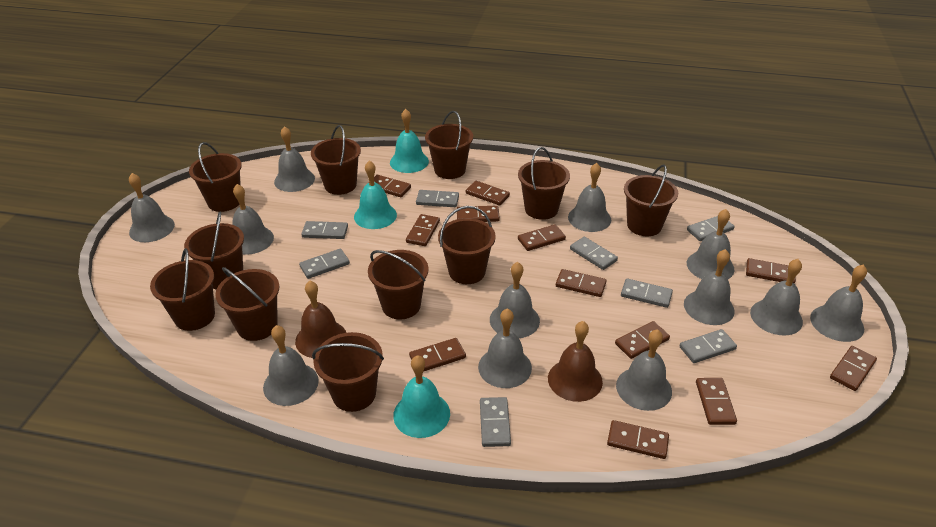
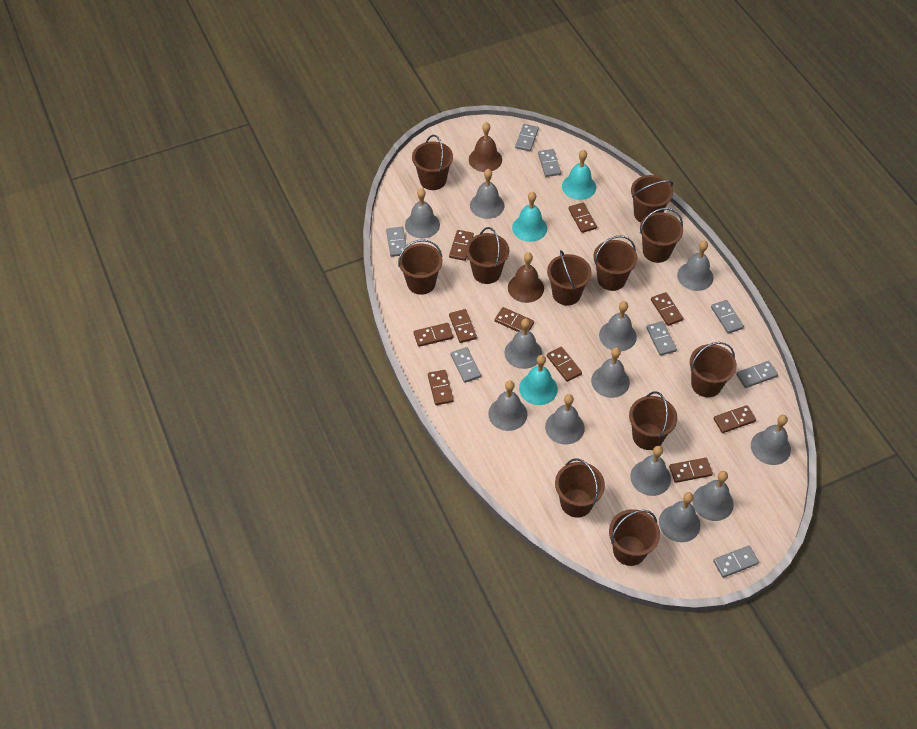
brown domino: [374,175,411,197] [406,214,440,246] [409,338,466,372] [457,206,500,222] [466,181,510,206] [518,225,566,251] [556,269,606,297] [607,420,669,459] [615,321,670,359] [696,378,737,425] [746,258,796,284] [830,346,877,391] = 12 -> [414,323,453,347] [428,370,454,405] [449,230,474,261] [449,309,477,343] [494,307,534,332] [547,347,582,382] [568,203,597,233] [651,292,683,326] [669,458,713,483] [714,405,756,433] = 10

